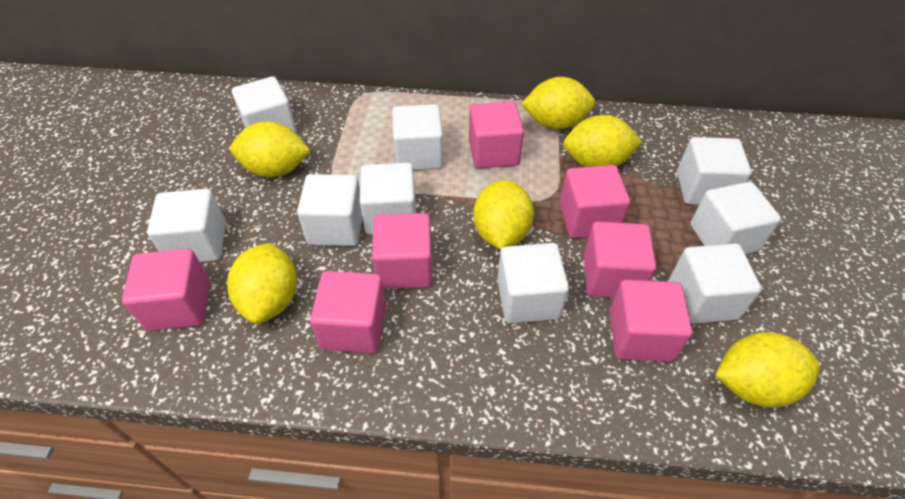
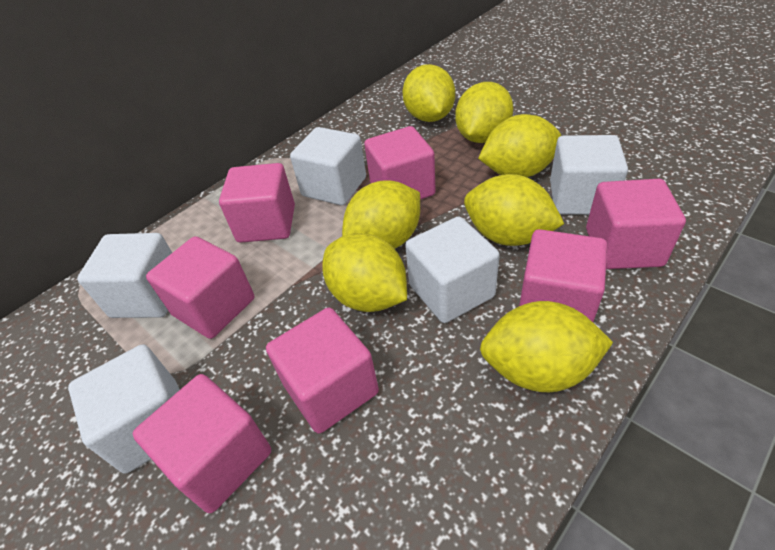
white cube: [147,189,226,262] [232,76,297,134] [297,174,362,246] [360,163,416,235] [392,104,443,170] [497,243,569,324] [669,243,762,324] [677,137,752,205] [690,182,781,254] = 9 -> [68,344,180,474] [77,233,172,318] [290,127,366,205] [405,216,500,323] [550,135,628,215] = 5
yellow lemon: [227,243,297,324] [230,121,311,177] [473,180,534,249] [521,77,595,129] [563,115,642,167] [715,332,820,408] = 6 -> [322,233,407,312] [342,180,420,249] [402,64,455,122] [455,82,513,143] [464,174,564,246] [478,114,561,177] [480,301,613,392] = 7

